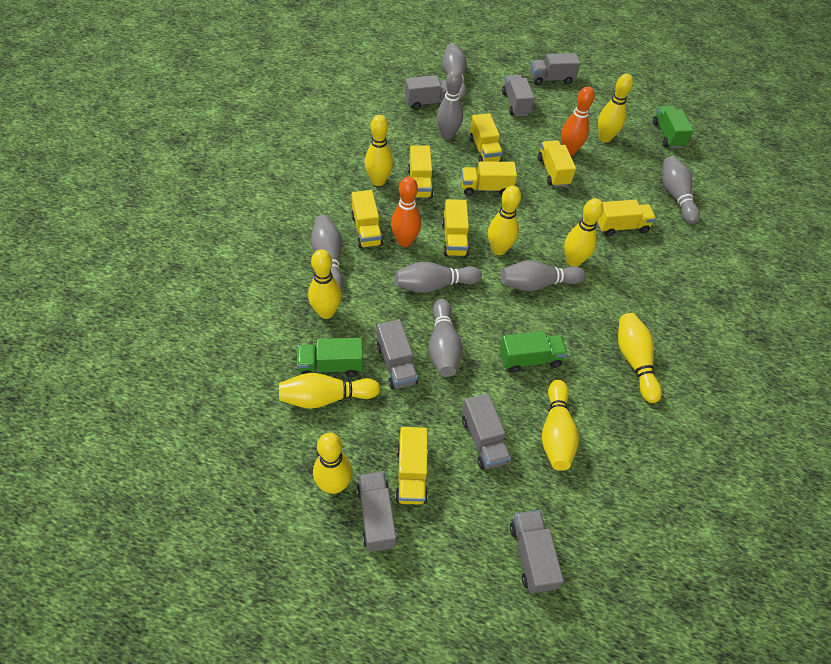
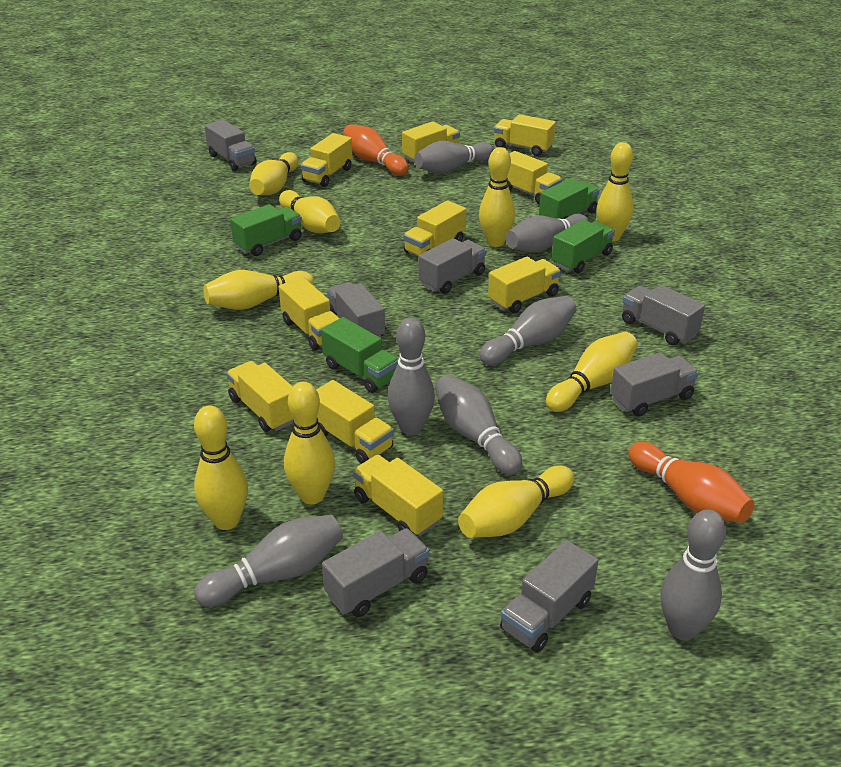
green truck: [297,338,363,377] [499,331,568,373] [653,106,693,149] = 3 -> [230,204,302,256] [321,317,398,393] [539,178,600,219] [552,220,615,274] = 4
yellow truck: [351,190,383,249] [395,427,428,505] [408,145,433,199] [442,199,469,257] [461,161,517,196] [470,113,503,162] [538,140,576,187] [597,200,656,236] = 8 -> [226,361,294,432] [279,277,340,350] [301,133,353,187] [316,380,394,464] [353,455,443,536] [402,122,460,163] [403,200,466,257] [488,257,561,313] [494,114,556,156] [507,151,562,204] = 10

